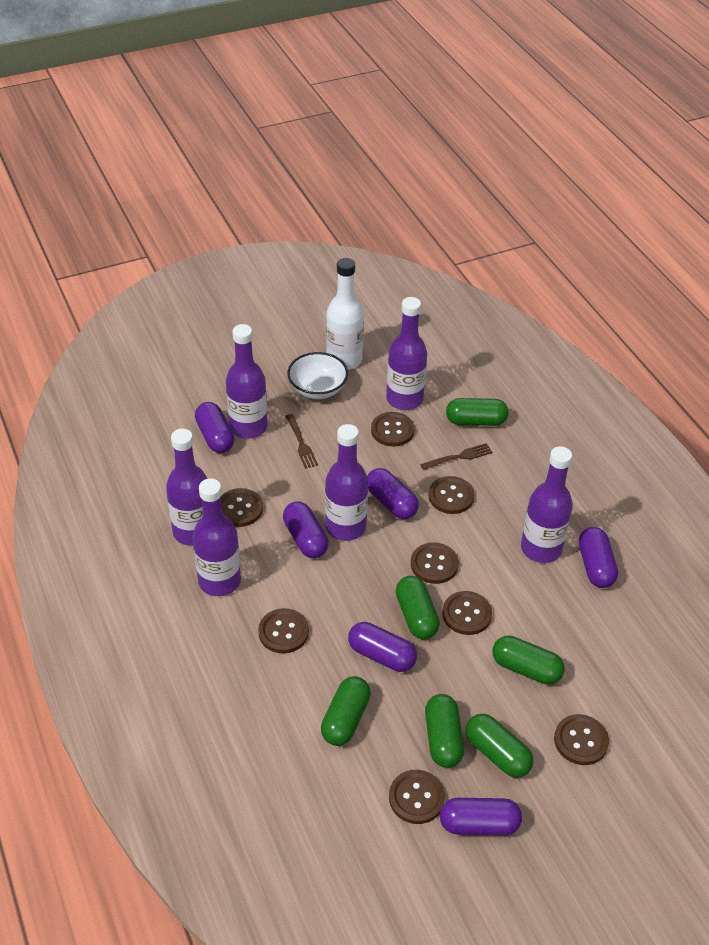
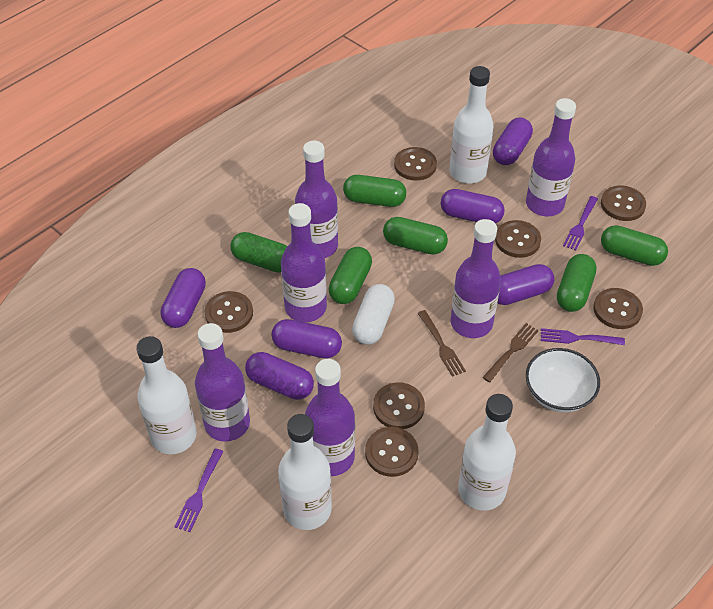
brown button: [221,488,263,527] [258,608,309,654] [371,412,415,447] [389,770,445,824] [411,542,459,584] [429,476,474,514] [442,591,492,635] [554,714,609,765] = 8 -> [204,291,253,333] [365,427,419,477] [373,382,425,429] [394,147,437,181] [495,220,541,258] [593,288,643,329] [601,185,646,221] = 7
purple fork: none = 0 -> [175,448,224,532] [541,328,625,345] [563,196,598,251] = 3
white bottle: [326,258,364,370] = 1 -> [136,336,197,454] [278,414,332,530] [449,66,494,184] [458,394,516,511] = 4
white capsule: none = 0 -> [352,284,395,345] = 1

